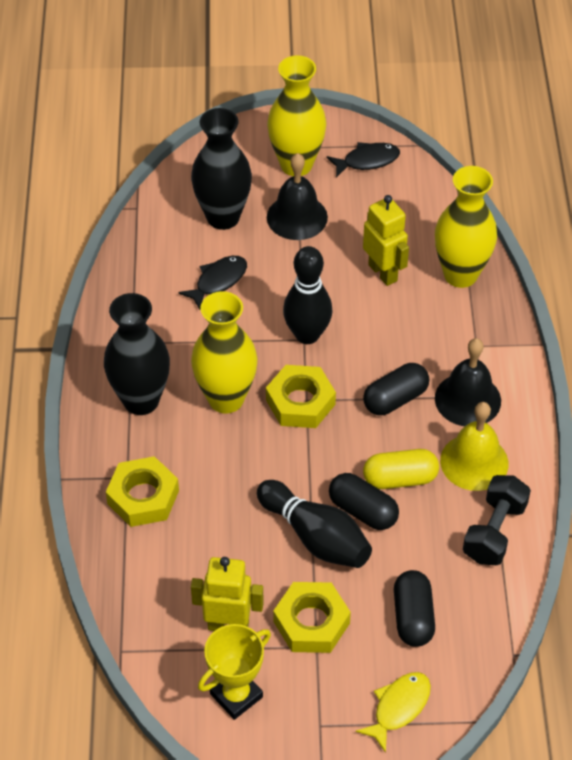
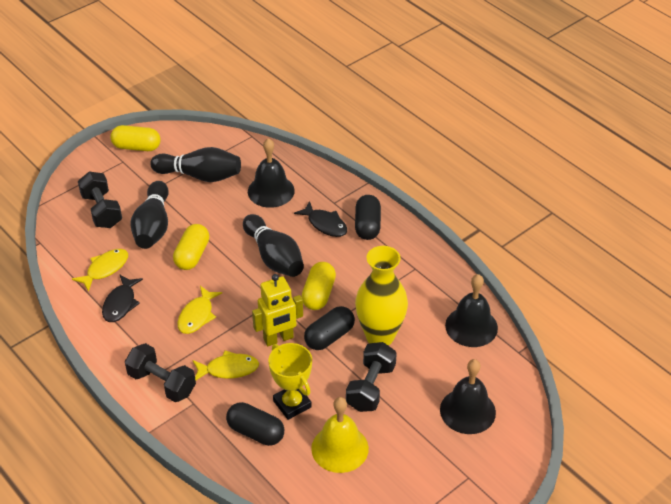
black bell: [267,153,328,240] [435,338,501,426] = 2 -> [248,138,295,208] [440,359,496,434] [445,274,498,347] = 3
black bowling pin: [257,480,372,568] [283,246,333,344] = 2 -> [131,181,169,249] [150,147,241,182] [243,214,304,277] = 3
black dumbbell: [463,475,531,565] = 1 -> [78,172,122,228] [125,343,196,402] [346,342,397,412] = 3
black vase: [104,293,170,415] [191,108,252,230] = 2 -> none = 0
yellow capsule: [363,449,439,489] = 1 -> [110,125,161,151] [173,224,209,270] [301,262,336,310] = 3
yellow fish: [356,672,431,753] = 1 -> [72,249,128,292] [177,286,223,334] [193,350,259,380] = 3
yellow nut: [106,456,179,527] [266,365,336,428] [273,582,351,653] = 3 -> none = 0
yellow robot: [191,557,264,631] [363,195,409,286] = 2 -> [252,274,303,346] = 1
yellow vase: [191,291,257,413] [267,55,326,176] [435,166,497,288] = 3 -> [355,246,408,345] = 1

